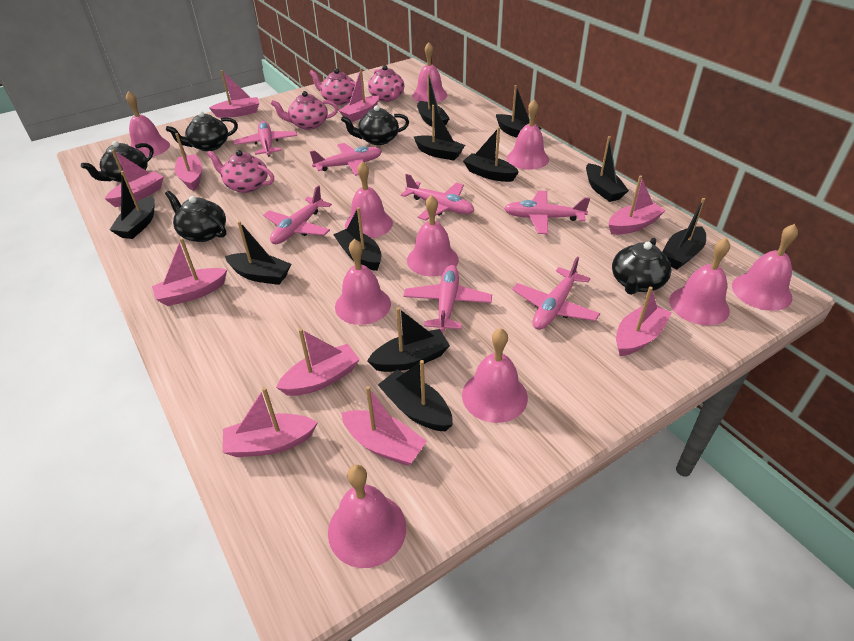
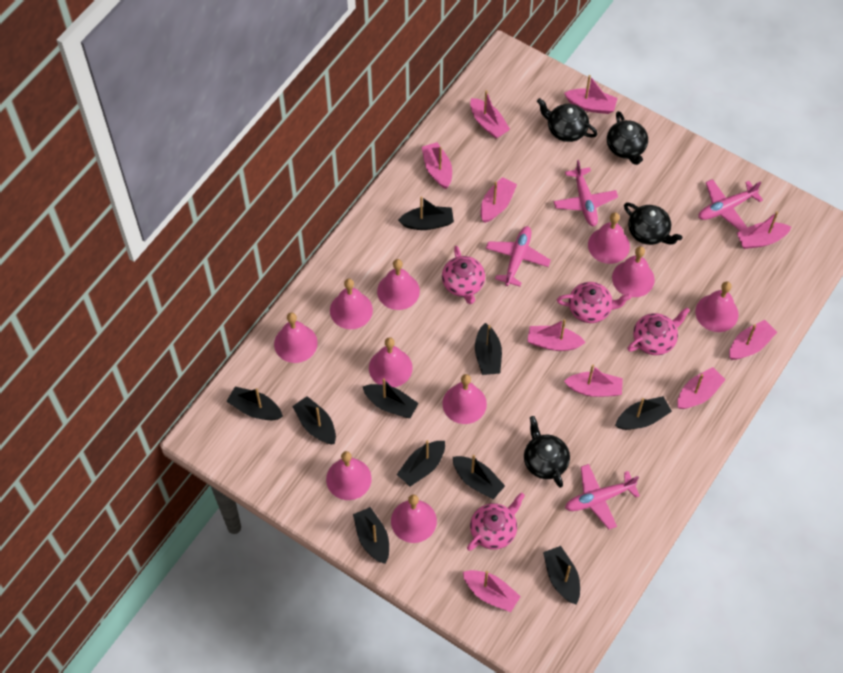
black boat: [109,171,155,239] [225,221,291,285] [333,207,382,271] [367,307,450,372] [378,360,453,431] [414,105,465,161] [417,74,450,127] [463,127,519,182] [496,85,541,138] [586,136,629,202] [663,198,706,269] = 11 -> [226,387,283,420] [292,396,336,445] [353,507,389,564] [363,378,419,418] [397,440,445,486] [398,196,454,230] [453,455,505,499] [475,323,502,375] [543,546,580,605] [615,396,672,430] = 10
black teapot: [81,141,154,182] [165,191,226,242] [166,111,238,151] [341,105,409,145] [612,238,672,295] = 5 -> [524,416,570,488] [537,98,598,142] [607,111,648,165] [624,203,682,245] = 4
pink plane: [234,121,297,157] [263,185,332,244] [310,143,382,176] [401,174,474,221] [403,265,492,332] [504,191,590,234] [512,256,600,330] = 7 -> [486,226,551,287] [554,160,618,227] [565,464,640,529] [698,179,763,231] = 4

